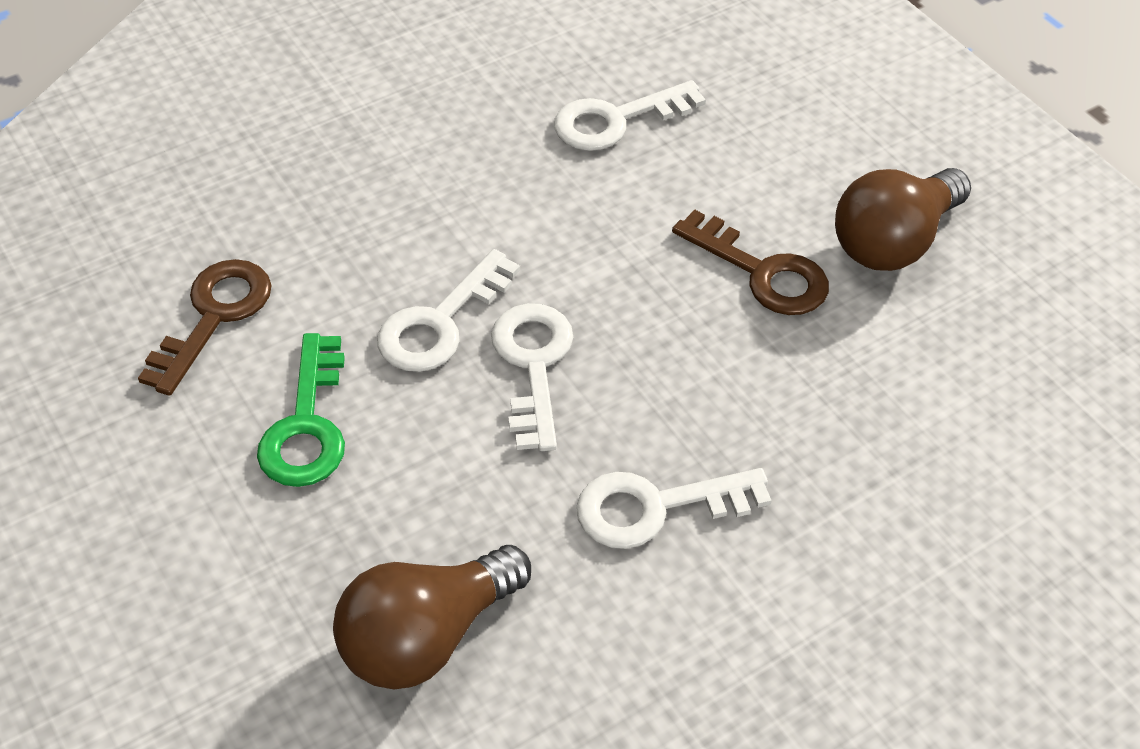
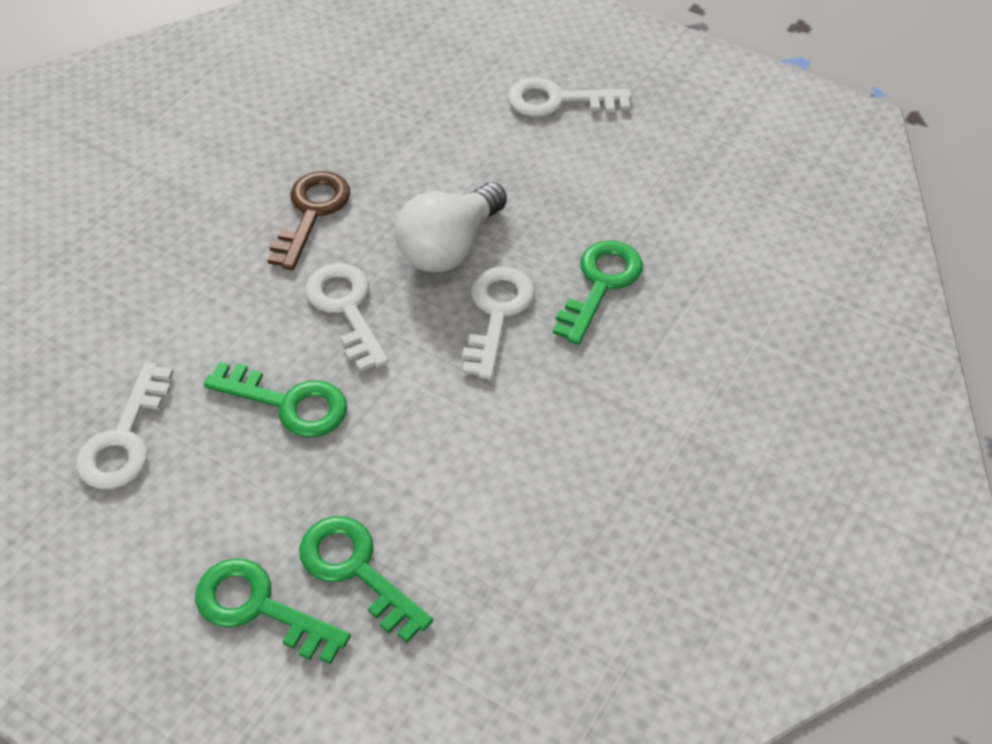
brown key: [138,259,272,396] [672,209,829,315] = 2 -> [267,171,350,270] = 1
brown light bulb: [333,545,531,689] [835,168,971,271] = 2 -> none = 0
green key: [257,333,345,487] = 1 -> [195,558,351,664] [204,362,347,438] [299,516,433,643] [553,240,643,345] = 4
white light bulb: none = 0 -> [395,182,507,272] = 1

